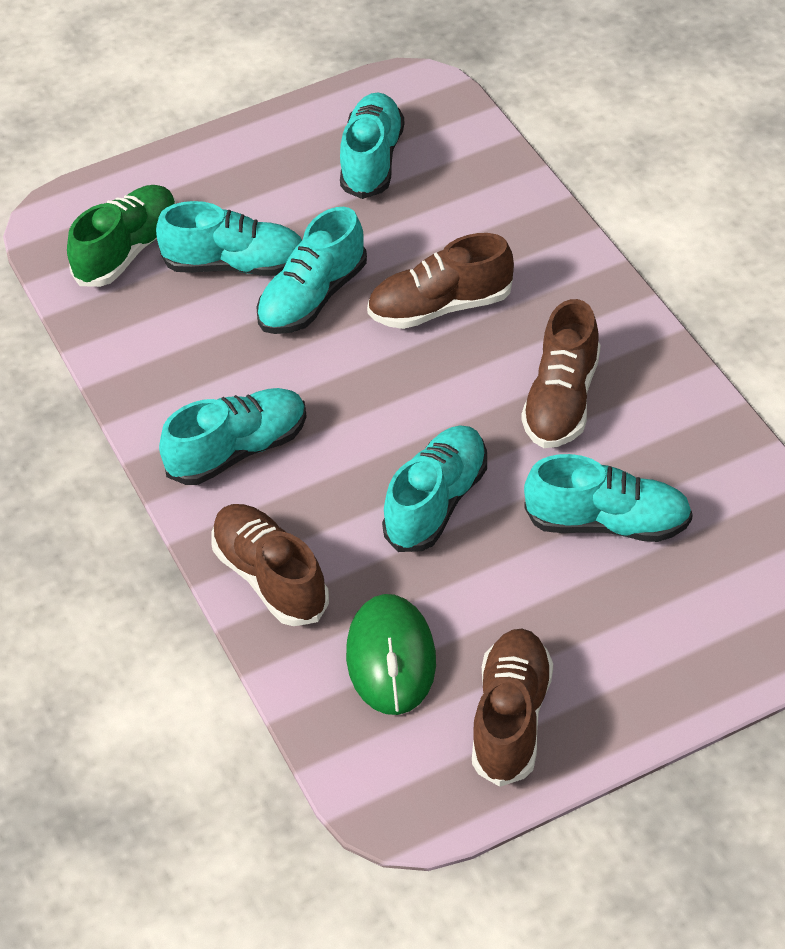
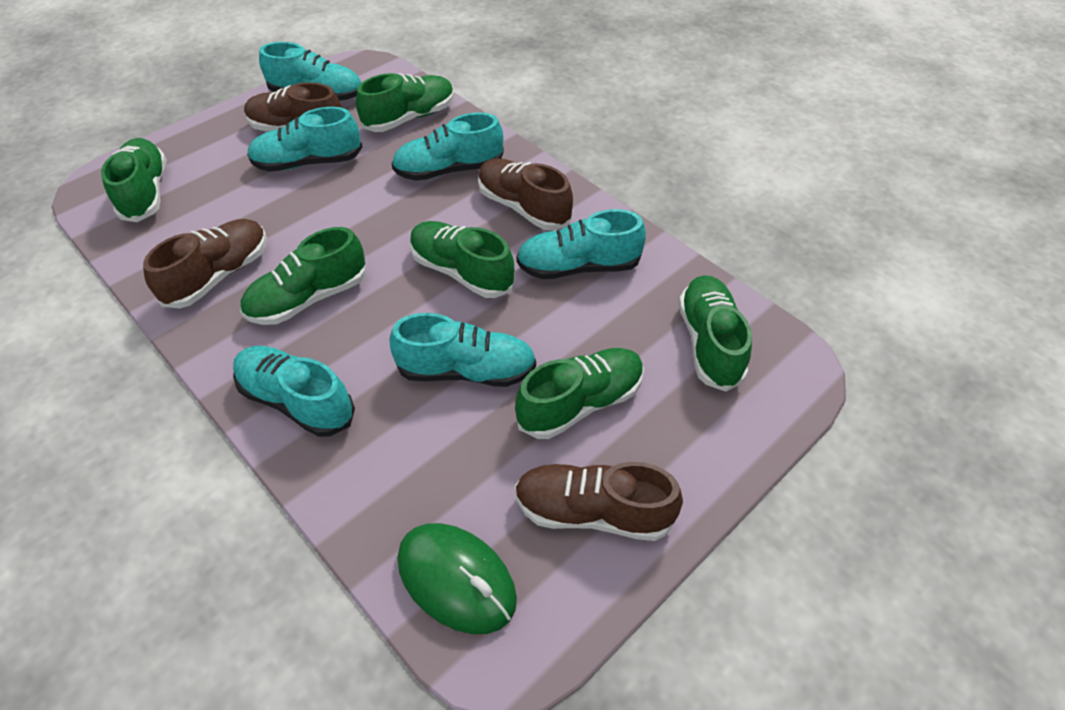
green shoe: [67,185,176,287] = 1 -> [101,138,166,222] [240,227,366,325] [356,73,454,132] [410,221,515,298] [515,348,644,439] [679,275,752,392] = 6

